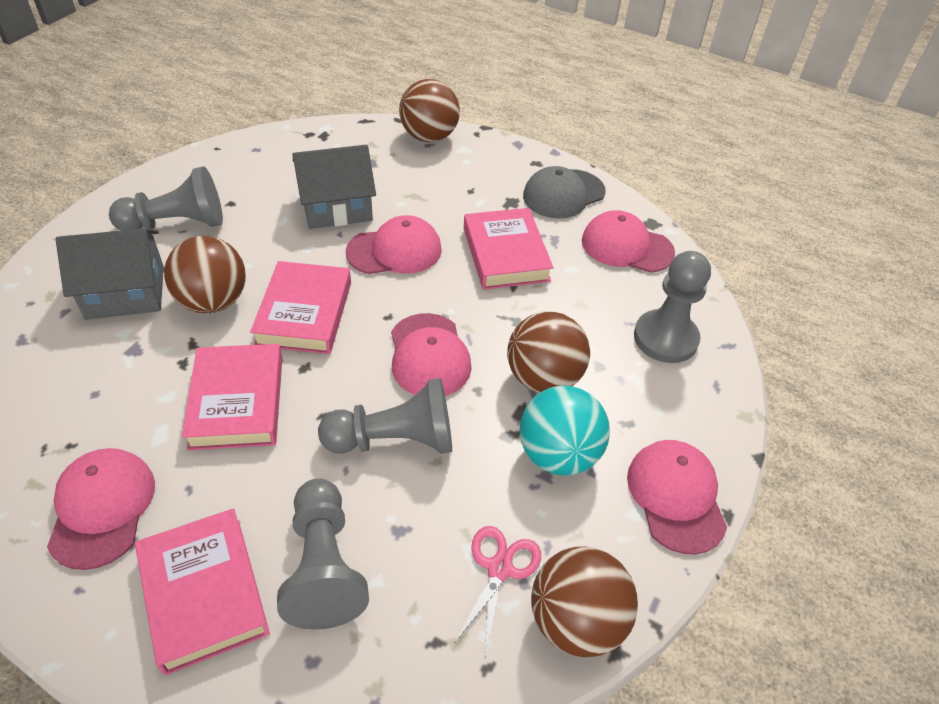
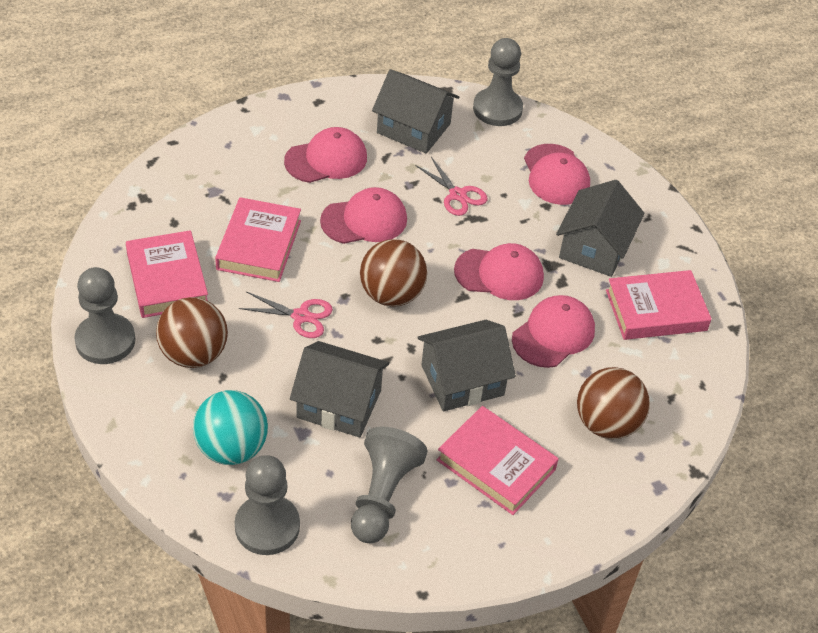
brown ball: [164,236,246,313] [399,79,460,142] [507,311,590,393] [531,547,638,657] = 4 -> [156,297,228,368] [360,239,427,307] [577,367,650,439] = 3
grey cap: [523,166,605,219] = 1 -> none = 0
grey house: [56,228,164,320] [293,145,376,229] = 2 -> [290,341,389,438] [372,69,459,154] [418,320,516,411] [556,180,645,277] = 4
pink scissors: [453,526,541,657] = 1 -> [239,292,333,338] [415,157,487,216] = 2

